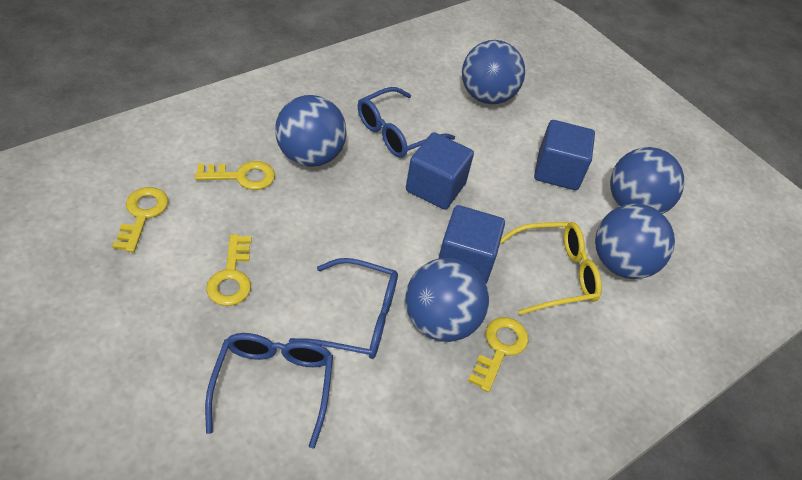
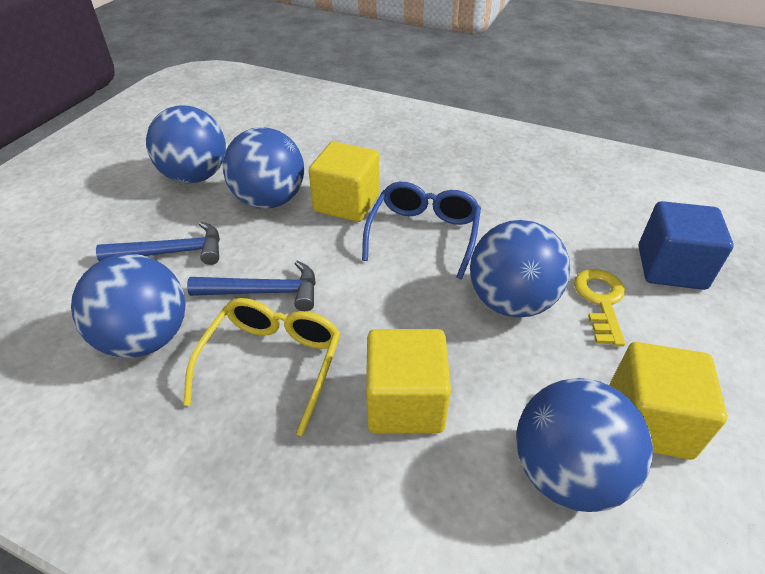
blue cube: [406,132,474,210] [438,205,505,283] [534,120,595,190] = 3 -> [638,201,734,290] = 1
blue glasses: [205,333,333,448] [289,258,398,359] [358,87,455,158] = 3 -> [362,182,481,279] = 1
blue hammer: none = 0 -> [96,222,220,265] [187,260,316,311] = 2
yellow cube: none = 0 -> [309,141,379,222] [366,329,451,433] [609,342,727,460] = 3
yellow key: [112,187,168,252] [195,161,275,190] [206,234,252,306] [468,317,528,392] = 4 -> [574,269,625,346] = 1

